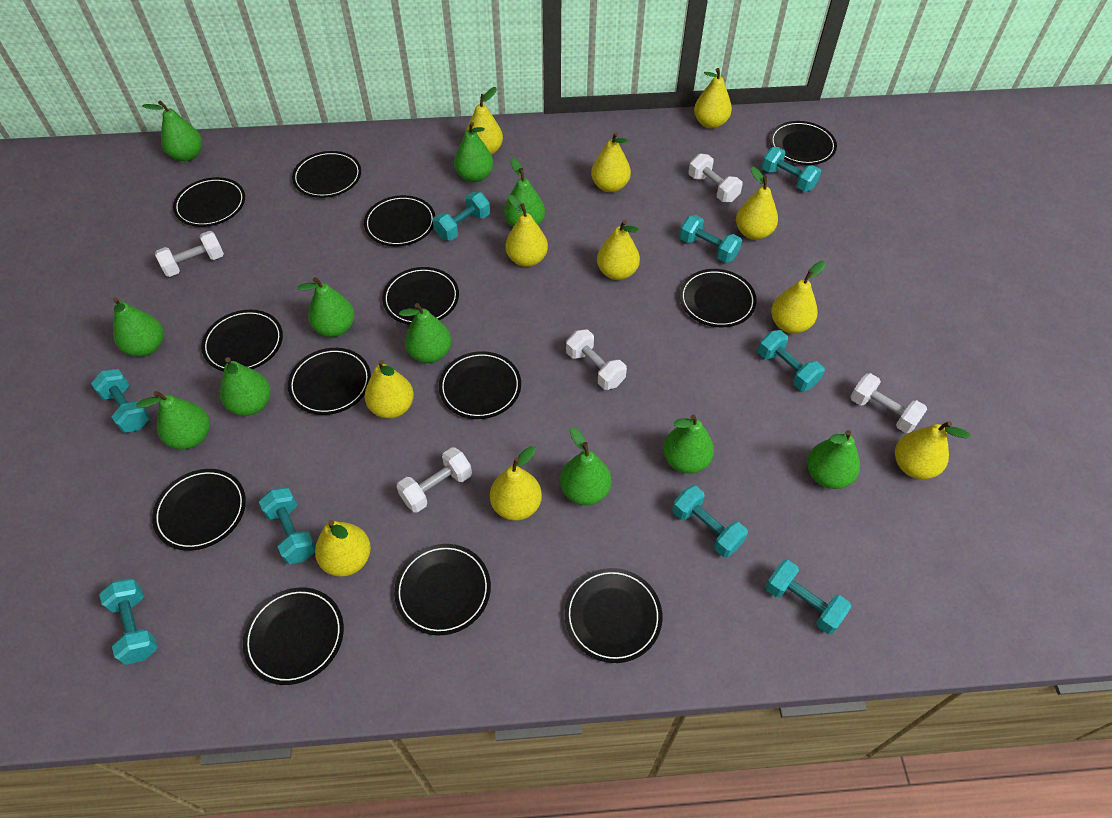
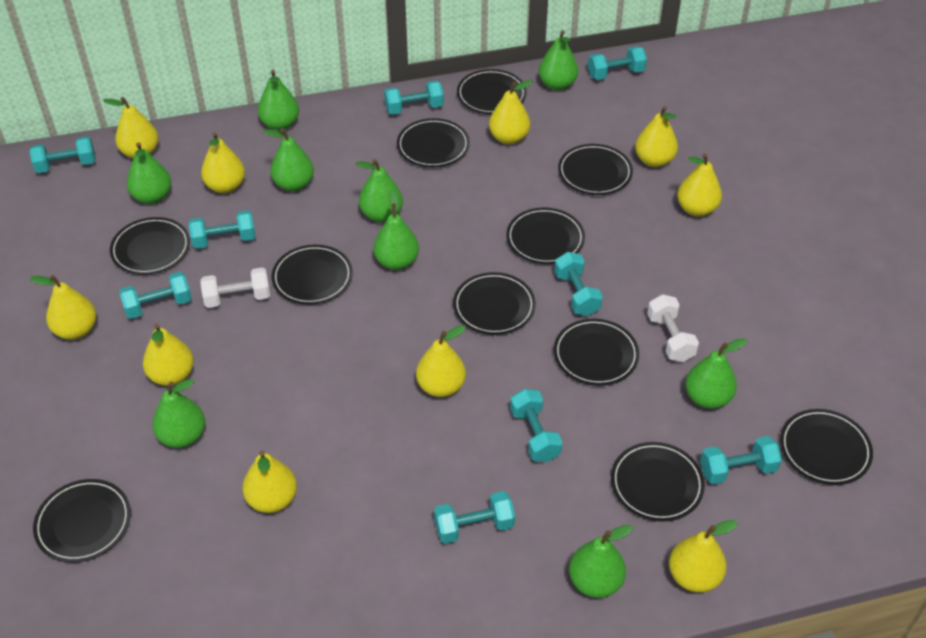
black plate: [152,469,246,551] [173,177,245,227] [201,310,283,371] [243,587,344,685] [288,348,371,415] [292,151,361,198] [364,195,435,246] [382,267,459,325] [394,544,491,635] [439,351,521,419] [565,568,663,663] [679,269,757,327] [770,121,837,165] = 13 -> [33,479,131,563] [110,217,190,275] [272,245,353,305] [397,118,470,168] [453,272,536,335] [457,69,527,114] [506,208,585,264] [554,319,639,386] [558,144,633,195] [611,442,705,522] [780,409,873,485] = 11
green pear: [113,297,164,357] [136,391,210,449] [142,100,202,161] [220,357,271,416] [298,277,355,337] [399,303,451,363] [454,122,493,182] [504,157,545,227] [560,427,611,505] [663,414,714,474] [807,430,860,489] = 11 -> [127,143,171,204] [152,379,205,448] [258,70,299,130] [263,128,314,191] [356,159,403,222] [373,190,419,270] [539,30,578,90] [569,525,633,598] [685,338,747,409] = 9
white dumbbell: [155,231,224,277] [396,447,472,513] [566,329,627,390] [688,154,743,202] [850,373,927,434] = 5 -> [200,267,270,308] [647,294,699,362] = 2
yellow pear: [315,520,371,577] [365,360,414,418] [466,87,503,155] [490,446,542,521] [506,195,548,267] [591,132,631,192] [597,220,640,280] [694,68,732,129] [736,167,778,240] [771,261,826,333] [895,421,970,479] = 11 -> [29,275,96,340] [103,97,159,159] [143,323,194,386] [201,132,245,193] [242,450,297,513] [416,325,466,397] [489,80,533,144] [635,106,678,167] [669,520,738,593] [677,154,722,216] = 10

